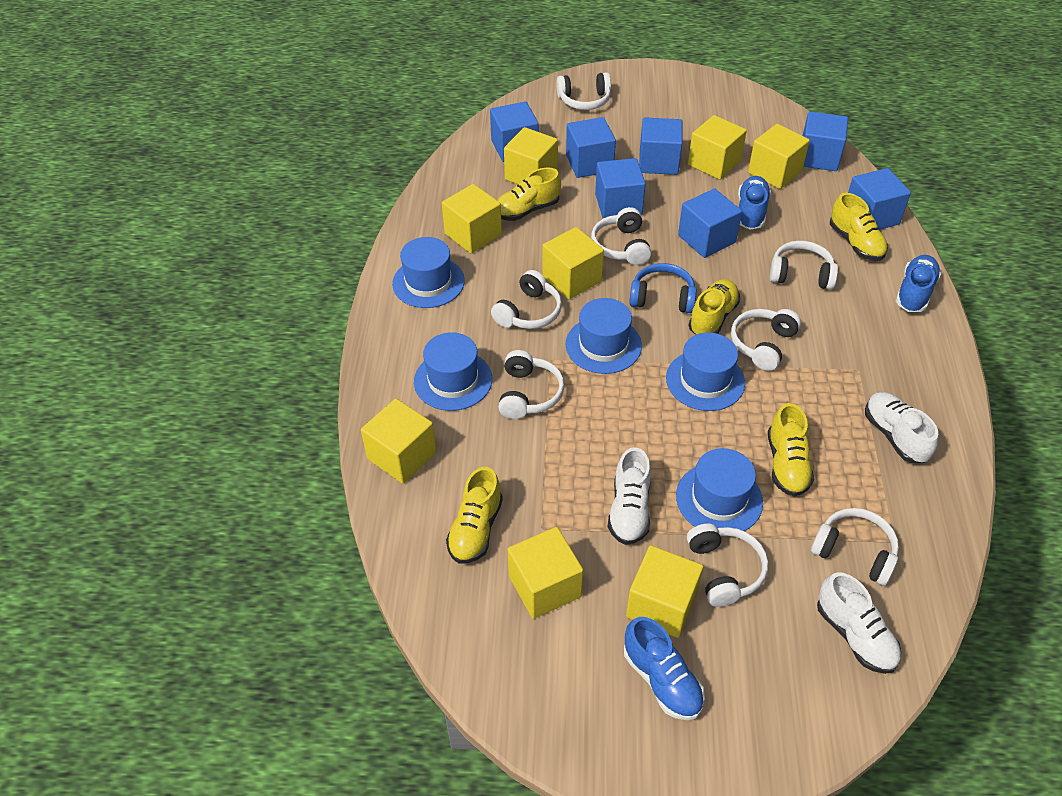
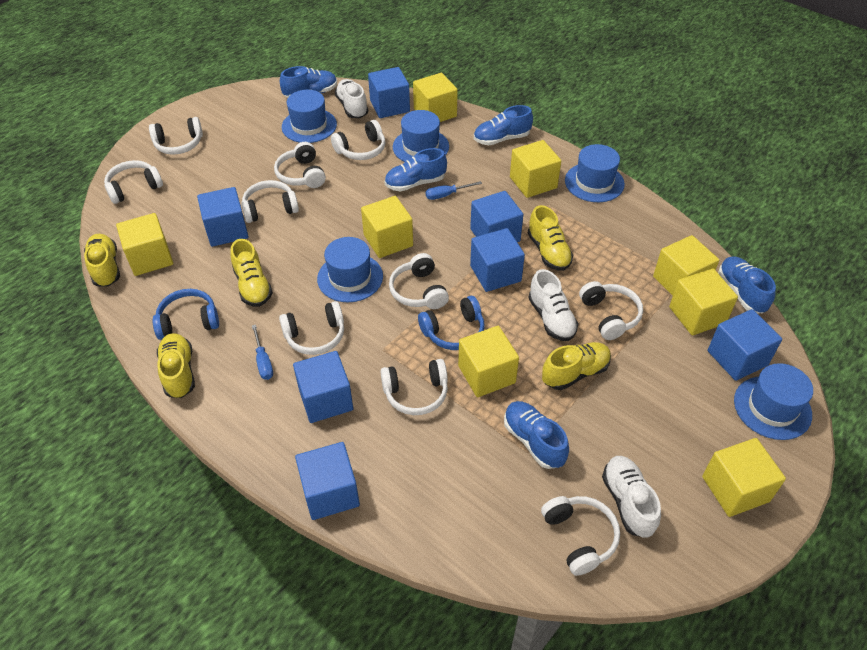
blue headphones: [629,263,697,313] = 1 -> [153,289,219,340] [418,296,485,350] = 2
blue screwdriver: none = 0 -> [252,325,273,380] [426,181,482,200] = 2
blue shoe: [624,617,705,720] [738,176,771,230] [896,255,941,312] = 3 -> [280,66,337,97] [385,148,447,191] [474,105,533,145] [504,401,569,469] [718,256,776,314] = 5
white headphones: [491,270,562,329] [498,350,565,419] [557,72,611,110] [591,207,651,265] [687,524,768,607] [731,309,801,371] [770,241,838,290] [811,508,899,586] = 8 -> [104,160,163,204] [149,117,203,155] [241,180,299,223] [274,142,326,188] [279,301,344,355] [331,120,385,160] [380,359,448,415] [389,253,449,309] [541,496,620,576] [579,281,643,340] = 10

